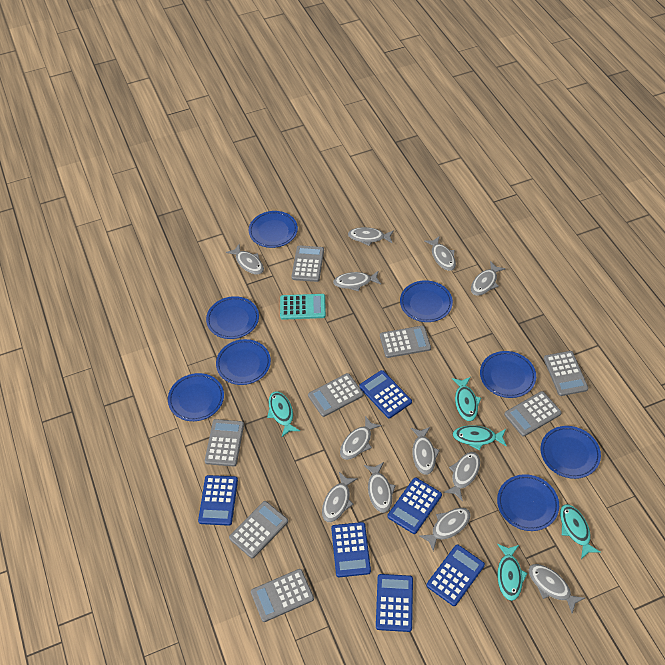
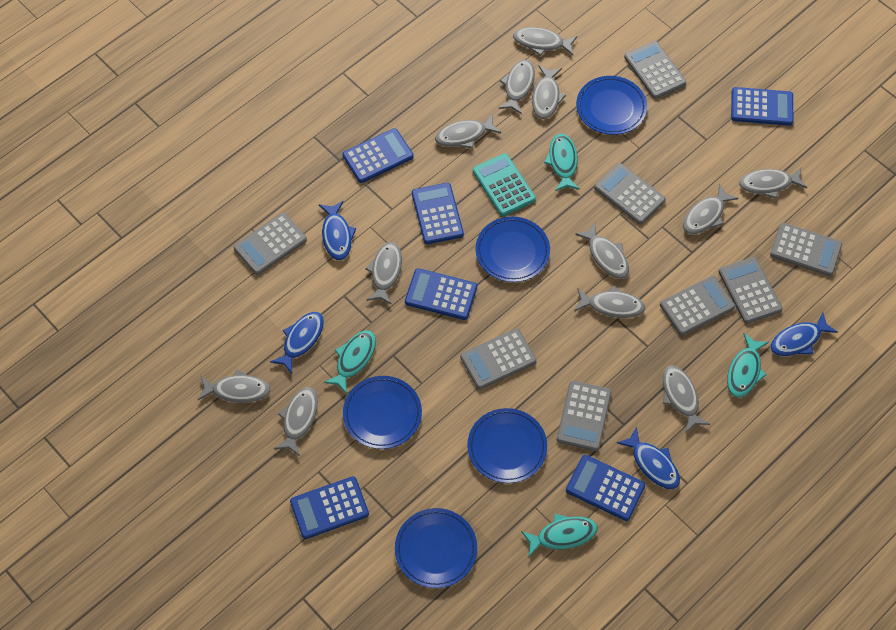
blue fish: none = 0 -> [270,312,324,374] [319,201,356,260] [617,427,680,489] [771,312,838,356] = 4
blue plate: [168,373,224,421] [206,296,259,339] [216,339,271,385] [249,211,298,248] [400,280,453,322] [480,351,536,398] [497,474,559,531] [541,426,601,479] = 8 -> [343,376,422,449] [395,508,477,588] [467,408,547,483] [476,217,550,282] [576,76,647,135] = 5
turquoise fish: [267,391,300,437] [452,377,481,421] [453,425,507,451] [497,544,528,601] [560,504,601,559] = 5 -> [324,330,376,394] [521,514,597,557] [544,134,580,191] [727,333,769,397] = 4

